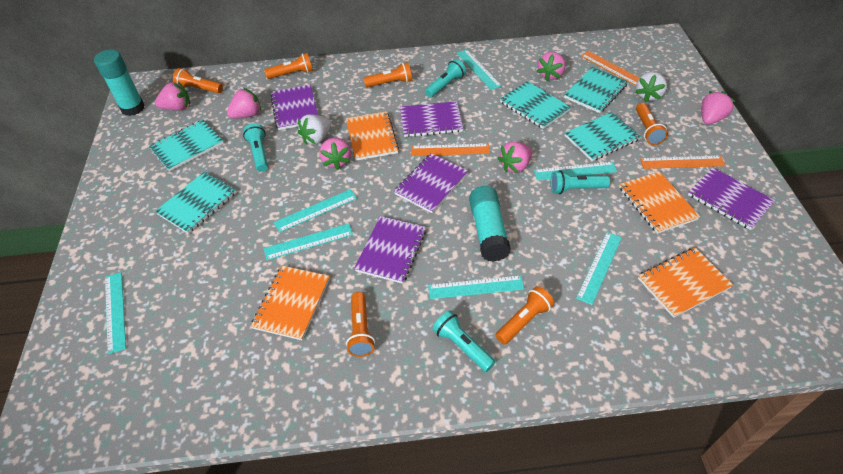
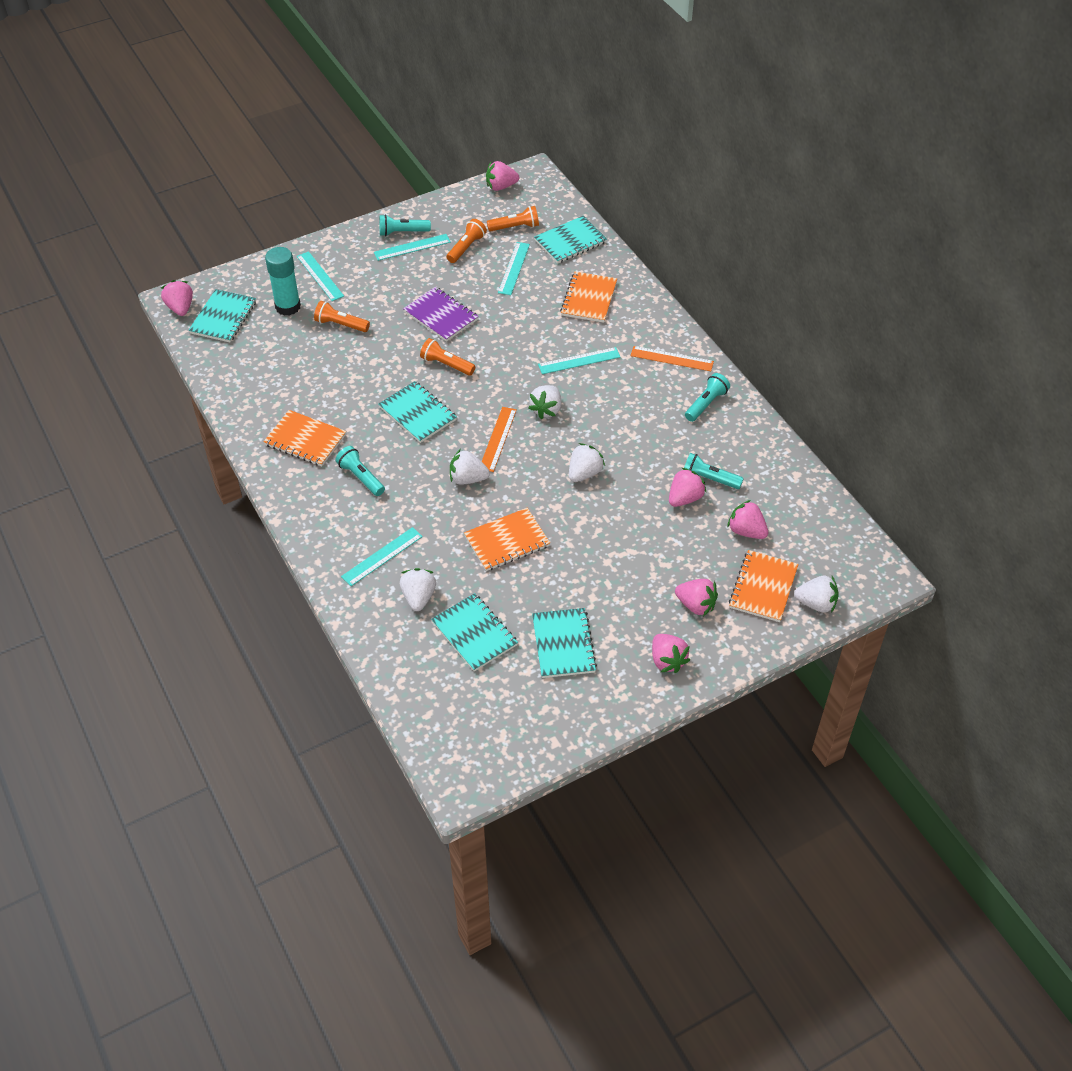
orange flashlight: [173,68,223,94] [264,53,313,79] [346,292,375,357] [363,62,412,88] [496,286,554,345] [636,103,668,145] = 6 -> [314,301,370,332] [420,338,475,376] [447,219,487,263] [487,206,539,232] = 4
orange ruler: [411,144,490,156] [581,51,639,86] [640,156,725,169] = 3 -> [482,407,517,472] [631,346,714,371] = 2
purple notebook: [270,85,318,130] [354,216,426,284] [394,153,468,213] [400,101,463,137] [688,167,775,230] = 5 -> [403,287,479,342] = 1
turquoise glue stick: [94,49,145,116] [469,186,511,262] = 2 -> [265,247,301,316] = 1
turquoise ruler: [105,272,126,354] [264,224,353,260] [274,189,357,233] [428,275,524,299] [457,49,502,90] [534,162,617,181] [576,232,622,305] = 7 -> [297,251,344,301] [341,527,423,586] [374,234,451,261] [498,242,530,295] [538,347,620,374] = 5
white strawberry: [298,114,331,145] [635,72,667,102] = 2 -> [400,568,436,611] [450,449,490,485] [528,385,561,419] [569,443,605,482] [794,576,839,613] = 5

